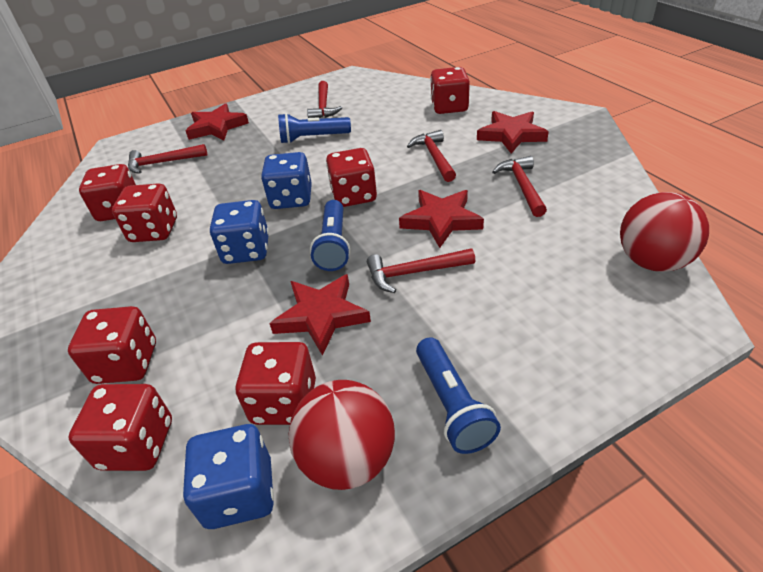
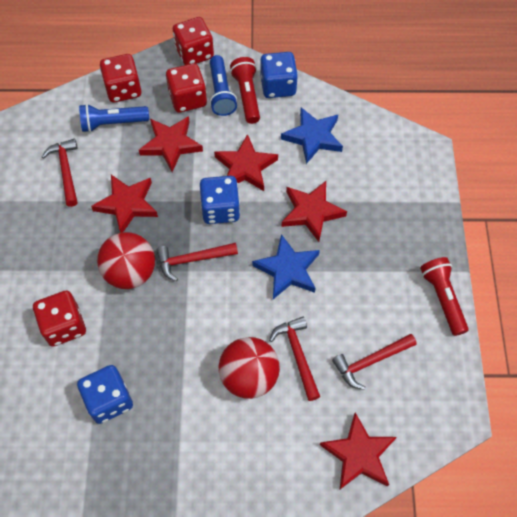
blue flashlight: [278,113,351,144] [310,200,350,271] [416,337,501,454] = 3 -> [79,104,149,132] [210,55,237,116] = 2
blue star: none = 0 -> [252,234,320,299] [281,107,343,164] = 2
red dice: [68,306,156,384] [68,384,172,471] [79,164,136,221] [112,183,177,242] [236,342,316,425] [326,148,377,207] [430,67,470,114] = 7 -> [33,291,86,347] [100,54,141,103] [166,63,207,113] [173,17,214,65] = 4
red flashlight: none = 0 -> [230,57,260,124] [420,257,469,336] = 2
red hammer: [128,144,207,174] [307,81,342,118] [367,248,475,293] [407,130,456,182] [492,156,547,217] = 5 -> [42,139,78,207] [156,243,238,281] [269,317,320,401] [332,334,417,390] = 4
red star: [186,103,249,141] [270,274,371,356] [399,190,484,248] [477,111,549,154] = 4 -> [91,175,158,233] [139,116,203,172] [214,134,278,191] [282,181,347,242] [320,413,397,489] = 5

